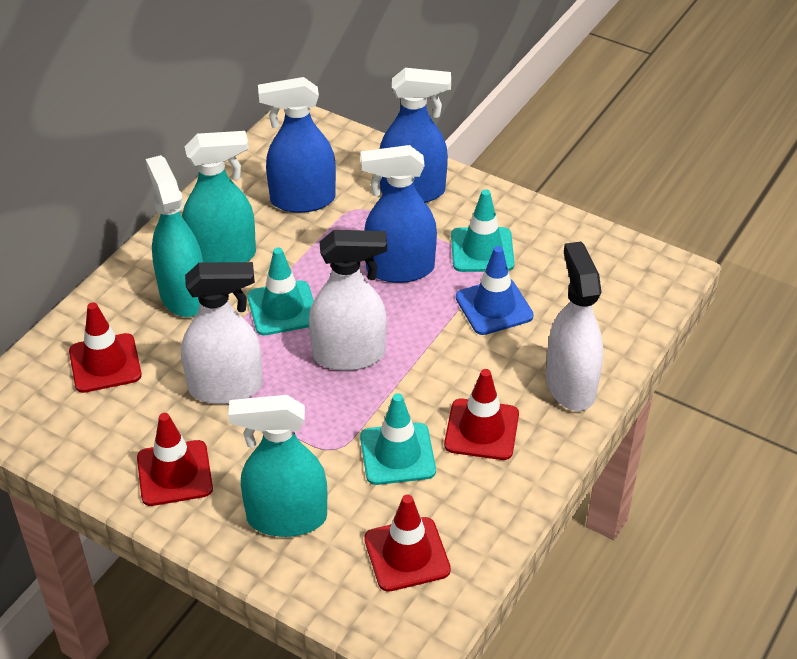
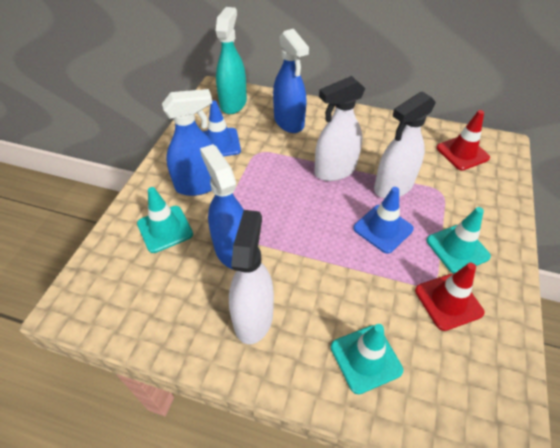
blue traffic cone: [456,246,534,335] = 1 -> [203,101,241,157] [353,187,414,254] = 2
red traffic cone: [69,302,142,393] [137,413,213,506] [364,495,451,592] [444,369,519,460] = 4 -> [415,263,484,331] [436,110,490,171] = 2
turquoise spray bottle: [146,155,203,317] [182,131,256,262] [228,395,327,537] = 3 -> [216,7,247,114] = 1

